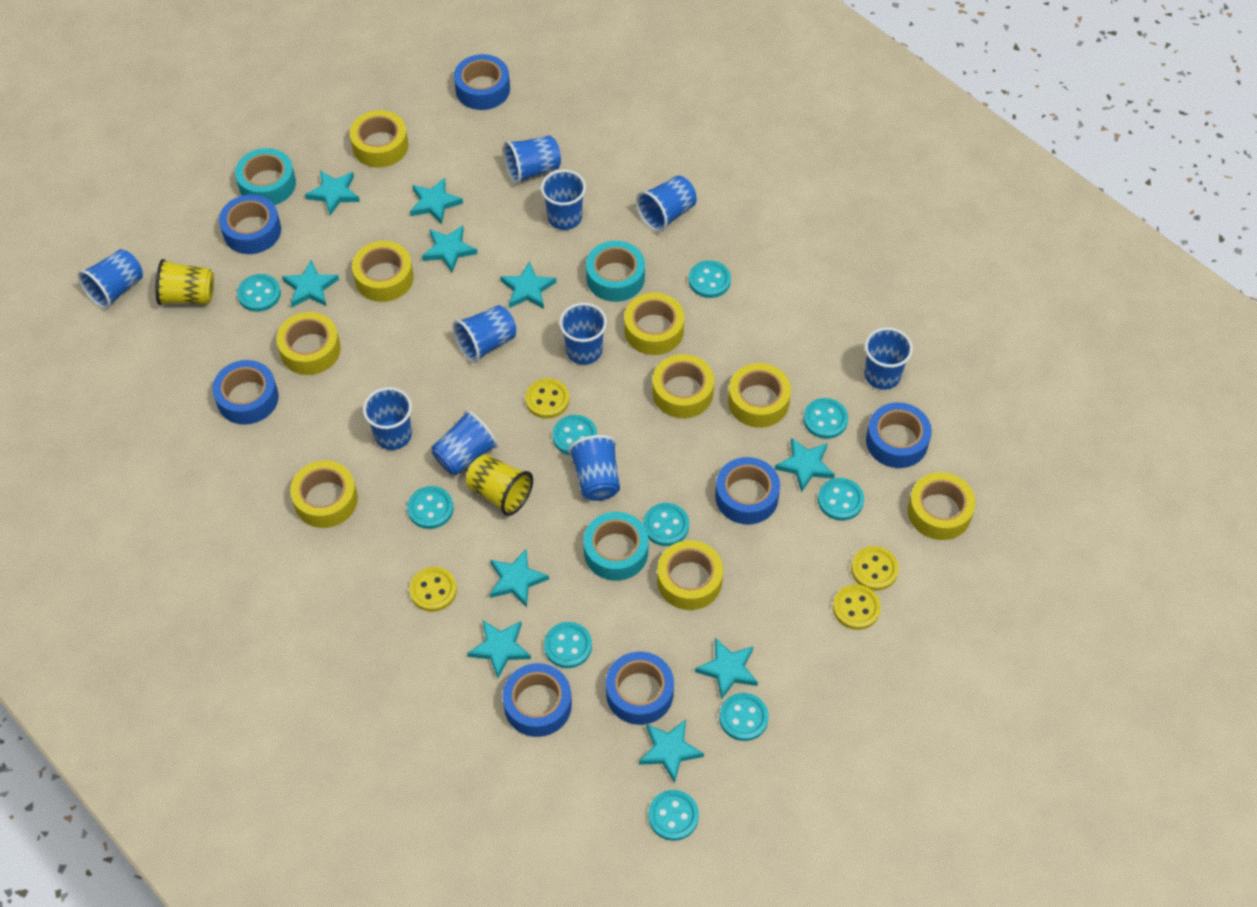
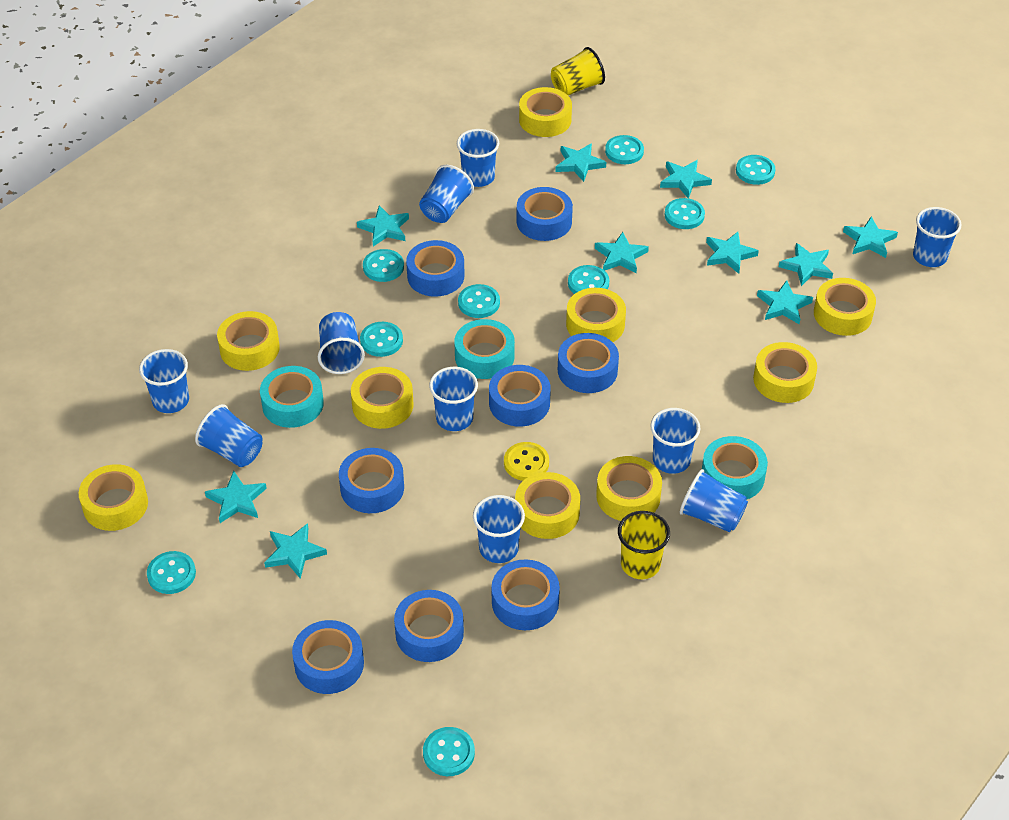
blue tape: [212,360,279,425] [219,195,281,254] [454,54,510,110] [503,663,572,737] [606,652,674,725] [715,457,780,524] [866,402,932,468] = 7 -> [292,620,364,694] [339,448,404,513] [394,590,464,662] [406,240,465,297] [489,365,551,427] [492,559,560,630] [517,187,573,241] [558,333,619,393] = 8
turquoise button: [237,274,281,312] [407,486,454,529] [544,622,592,668] [553,415,597,456] [643,503,689,546] [648,790,699,841] [688,260,731,298] [719,693,769,741] [803,398,848,439] [818,478,864,521] = 10 -> [147,551,196,594] [360,322,403,357] [363,249,404,282] [423,727,475,776] [458,284,500,318] [568,265,609,294] [605,135,644,164] [665,198,705,229] [736,155,775,185] = 9
yellow button: [409,567,457,612] [525,378,569,419] [833,584,881,630] [851,546,899,591] = 4 -> [504,442,549,481] = 1

